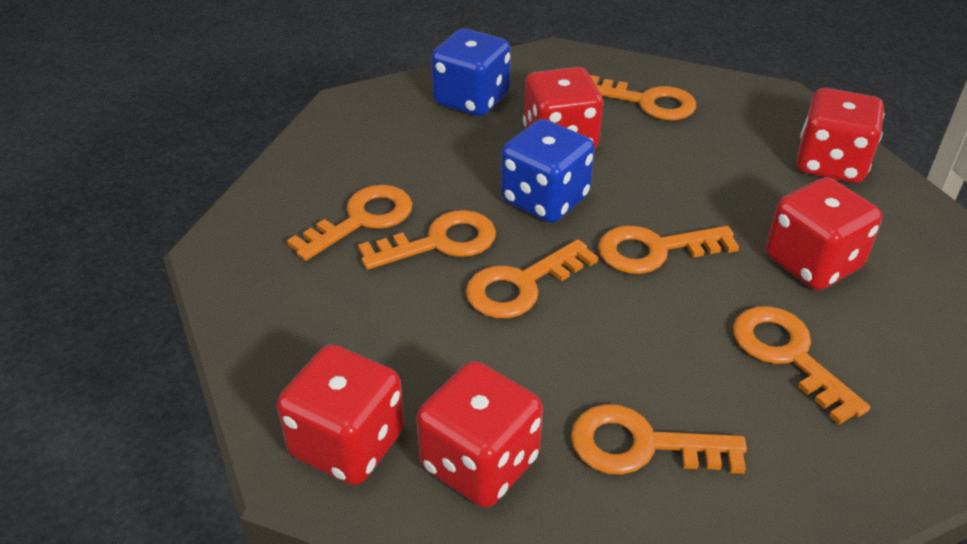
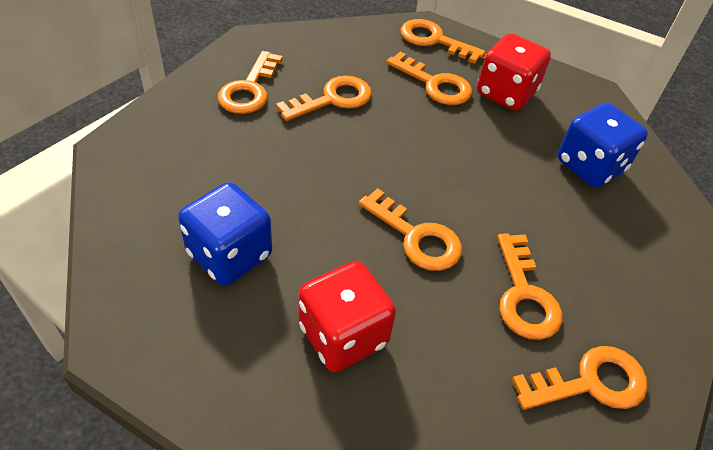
red dice: [277,345,405,485] [416,361,543,508] [523,67,603,148] [766,177,882,290] [796,88,885,183] = 5 -> [299,261,396,372] [477,33,551,111] = 2

